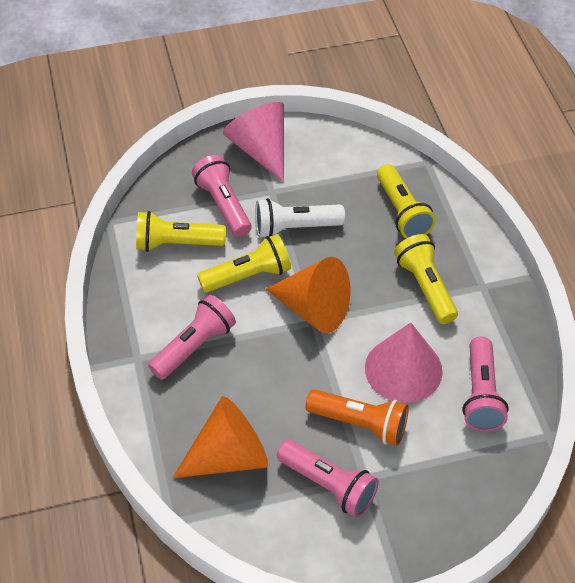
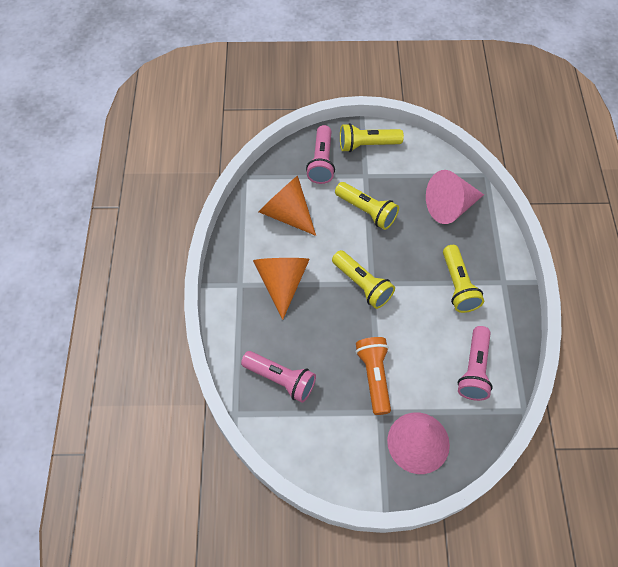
pink flashlight: [148,295,236,380] [192,155,252,237] [277,440,379,517] [462,336,509,431] = 4 -> [241,351,316,403] [306,125,335,184] [457,326,493,401] = 3
white flashlight: [255,198,345,237] = 1 -> none = 0

